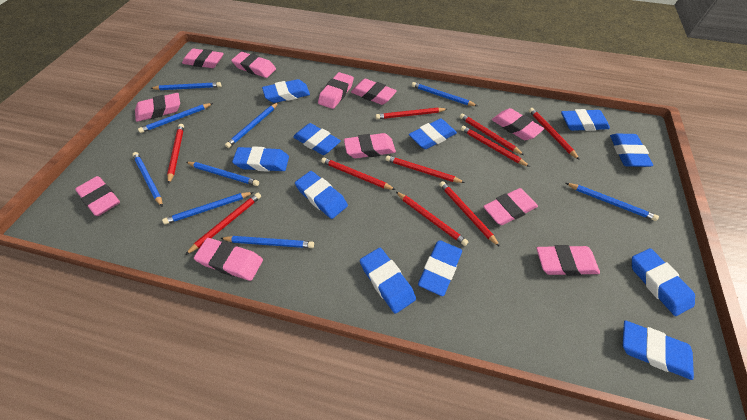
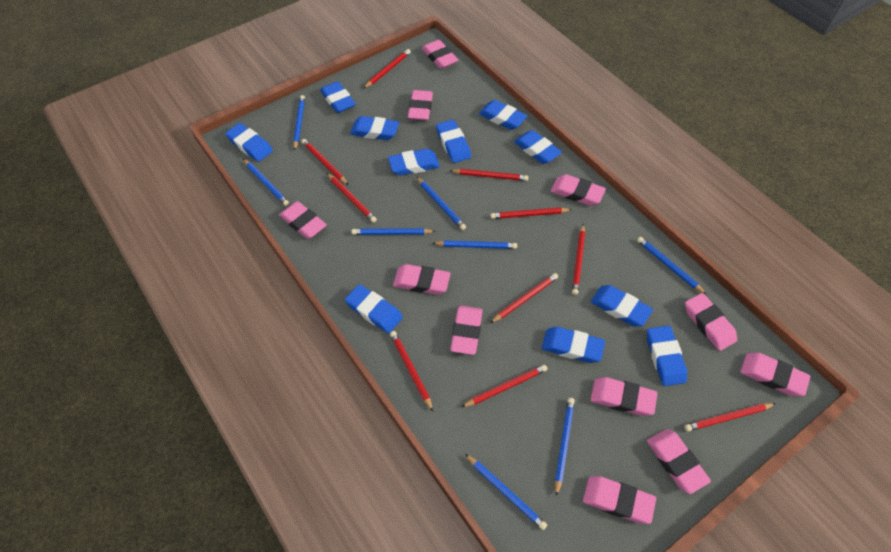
blue pencil: [132,152,163,207] [138,103,213,133] [150,82,221,90] [162,192,254,224] [186,162,259,186] [220,236,314,248] [225,102,279,148] [412,82,478,106] [566,183,659,221] = 9 -> [243,159,289,206] [293,95,305,150] [351,228,436,235] [417,177,466,230] [433,240,517,249] [465,454,547,530] [555,398,575,497] [637,237,707,295] = 8

